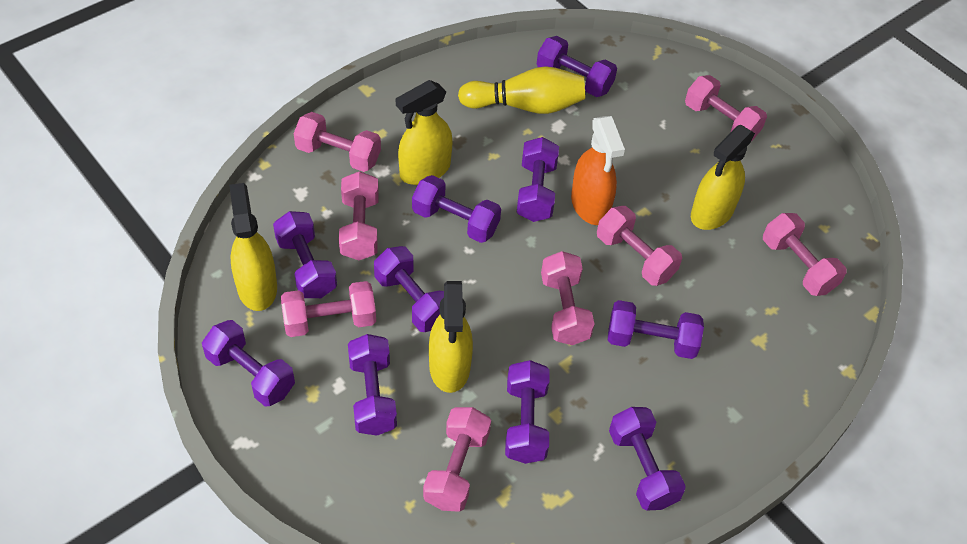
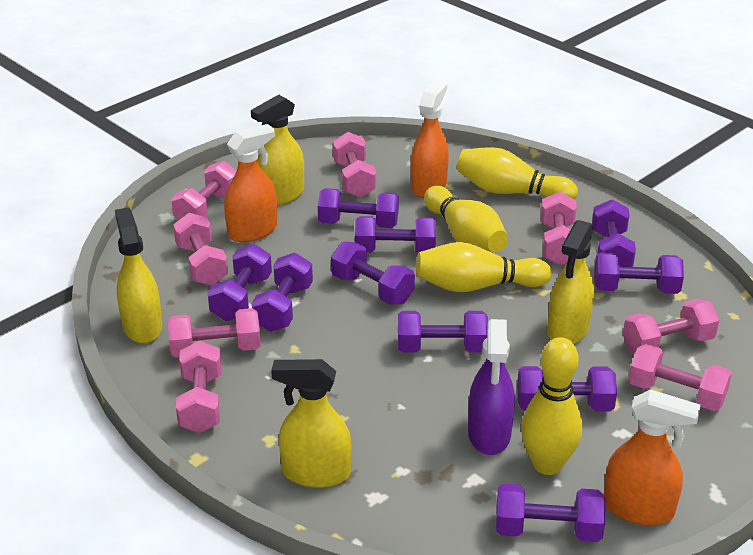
orange spray bottle: [571,116,625,225] = 1 -> [224,124,277,242] [411,80,449,198] [604,389,701,525] = 3
purple spray bottle: none = 0 -> [468,319,515,455] = 1
yellow bowling pin: [458,66,585,114] = 1 -> [416,242,552,292] [424,186,508,252] [457,147,578,200] [521,337,582,475] = 4

